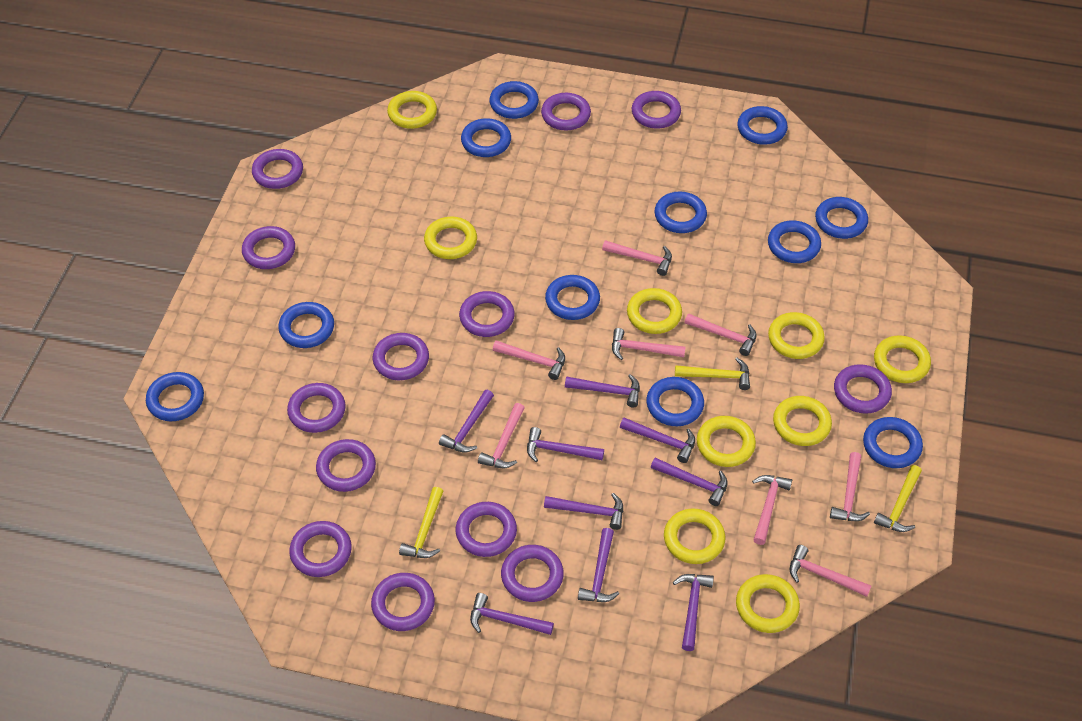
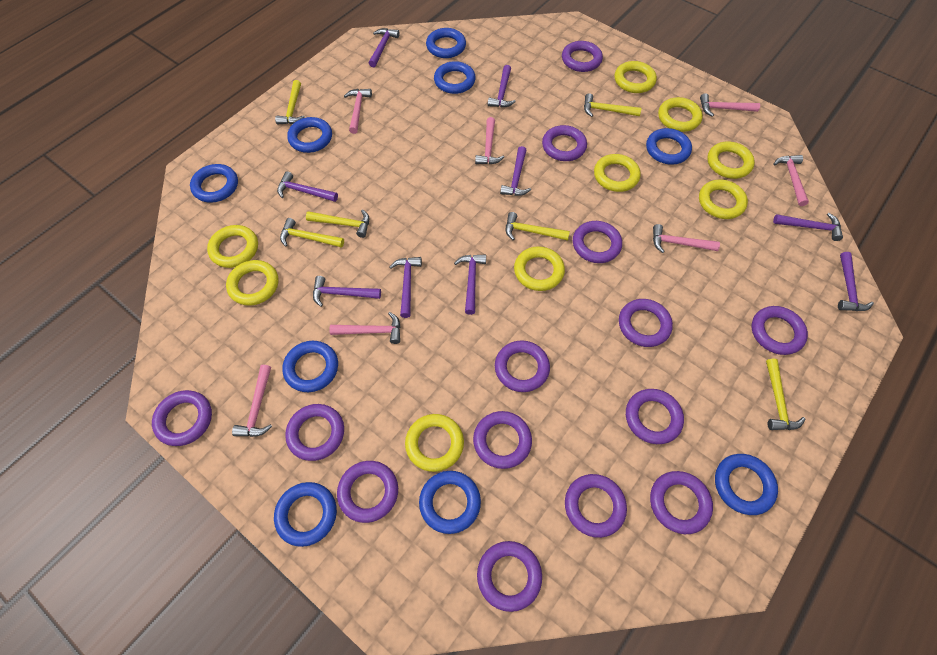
blue ring: [146,372,204,421] [278,302,334,348] [461,118,511,157] [489,81,539,119] [545,275,600,320] [646,377,704,426] [655,192,707,233] [737,106,788,145] [768,221,821,263] [815,197,868,239] [863,417,923,468] = 11 -> [190,164,238,203] [274,482,337,547] [282,341,338,392] [287,117,332,153] [419,471,481,534] [426,28,466,58] [434,61,476,94] [646,128,692,165] [715,454,778,515] = 9
pink hammer: [478,403,525,468] [493,340,565,380] [602,240,672,276] [612,328,686,360] [685,313,756,356] [752,475,792,545] [790,545,871,597] [830,452,870,521] = 8 -> [232,365,272,437] [329,312,401,344] [344,89,372,134] [475,117,504,164] [653,224,720,253] [700,93,760,117] [774,155,809,206] = 7
purple ring: [242,226,295,269] [252,149,303,189] [287,383,346,433] [289,521,352,577] [316,439,376,492] [371,573,435,631] [373,333,429,380] [456,502,517,557] [459,291,515,337] [501,545,564,602] [541,93,591,131] [632,91,681,129] [834,364,892,414] = 13 -> [152,390,212,446] [285,404,344,461] [337,461,398,523] [473,411,532,469] [477,541,542,612] [495,340,550,392] [542,125,587,161] [562,41,603,72] [565,474,627,538] [573,221,622,263] [619,299,673,347] [626,389,684,444] [650,471,713,534] [751,306,808,355] = 14
yellow hammer: [399,487,443,558] [675,358,750,390] [874,465,922,532] = 3 -> [275,80,305,124] [280,218,344,248] [306,209,369,238] [506,212,570,241] [584,93,642,117] [766,359,806,430] = 6

